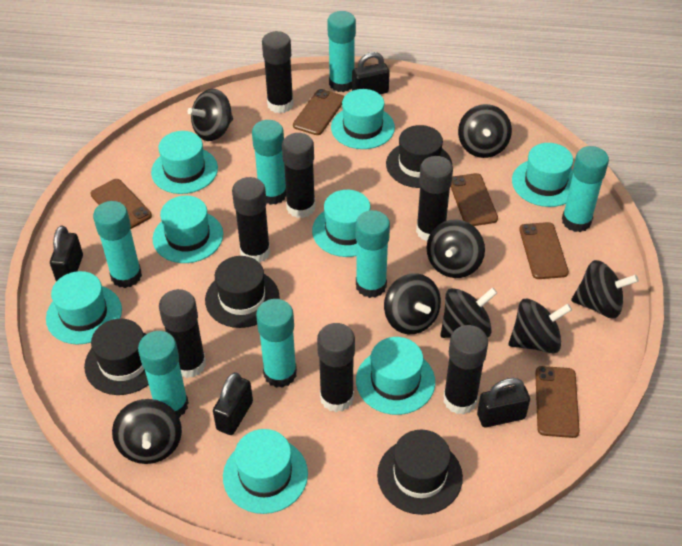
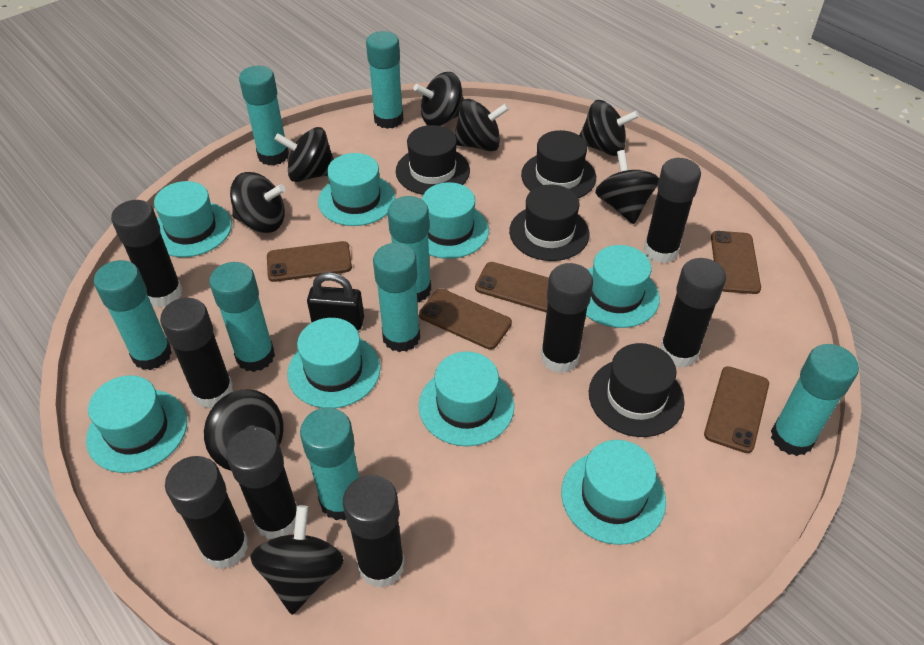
black glue stick: [159,289,206,378] [232,177,270,263] [262,31,294,113] [282,133,315,218] [317,323,355,412] [416,156,453,241] [443,325,488,415] = 7 -> [111,200,183,307] [160,298,233,409] [165,456,248,569] [226,427,297,539] [343,475,405,588] [540,263,593,373] [644,158,701,263] [660,258,726,368] = 8
black padlock: [50,226,83,282] [213,372,253,435] [352,52,390,94] [477,378,530,427] = 4 -> [307,272,364,330] = 1
turquoise glue stick: [93,201,142,288] [138,331,189,418] [252,120,286,205] [256,299,297,388] [327,11,356,92] [355,210,390,298] [562,146,609,232] = 7 -> [94,260,172,370] [209,262,275,372] [239,66,289,166] [300,408,359,520] [366,31,403,129] [373,243,420,352] [388,196,431,302] [771,344,859,456] = 8

